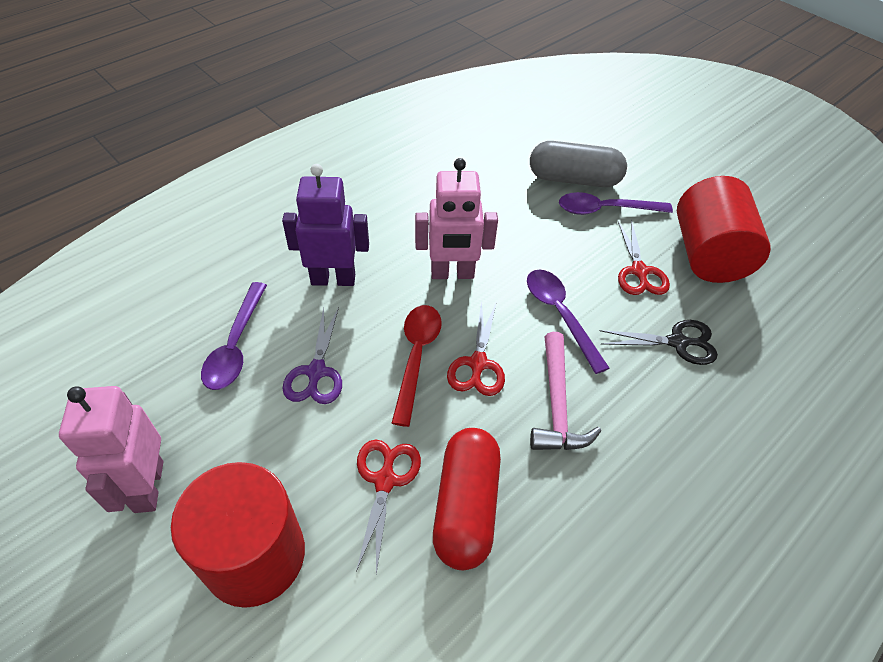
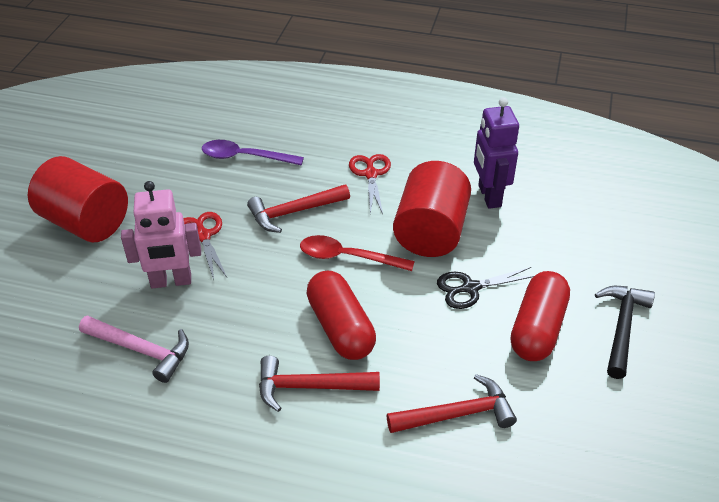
black hammer: none = 0 -> [595,286,655,379] = 1
grey capsule: [530,141,627,187] = 1 -> none = 0
pink robot: [59,386,163,513] [415,158,498,279] = 2 -> [121,181,201,288] = 1
purple scissors: [283,307,342,404] = 1 -> none = 0
purple spoon: [201,282,267,390] [527,269,609,374] [559,192,673,215] = 3 -> [202,140,304,165] = 1
red capsule: [433,428,501,570] = 1 -> [306,271,376,360] [511,271,570,361] = 2
red hammer: none = 0 -> [247,185,350,233] [259,356,380,412] [387,374,517,433] = 3
red scissors: [356,440,421,574] [447,300,505,396] [618,219,670,295] = 3 -> [183,212,227,280] [349,154,391,214] = 2

